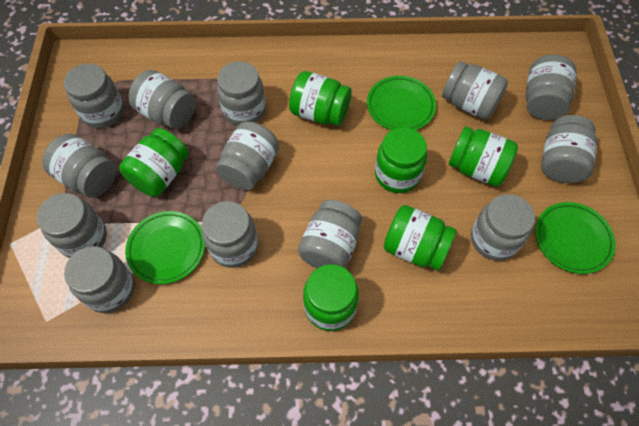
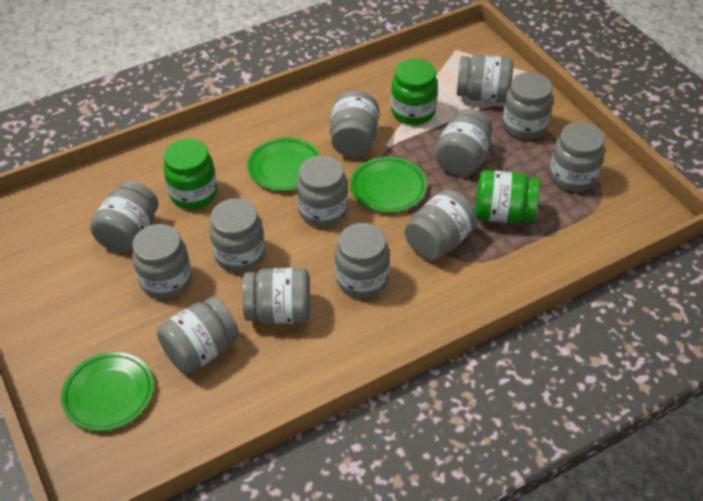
green jar: [119,128,189,197] [289,71,352,126] [303,264,359,331] [375,127,427,193] [384,205,457,271] [449,127,518,187] = 6 -> [163,139,218,209] [391,59,438,125] [475,170,540,224] = 3

